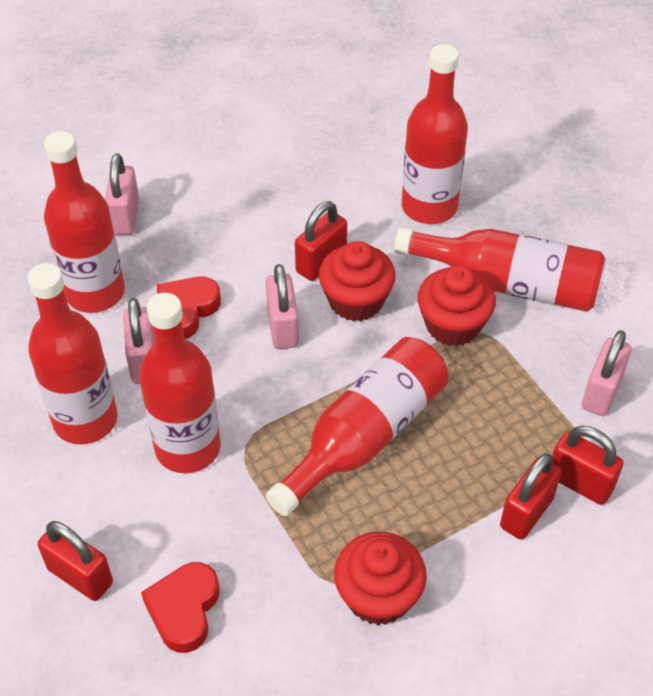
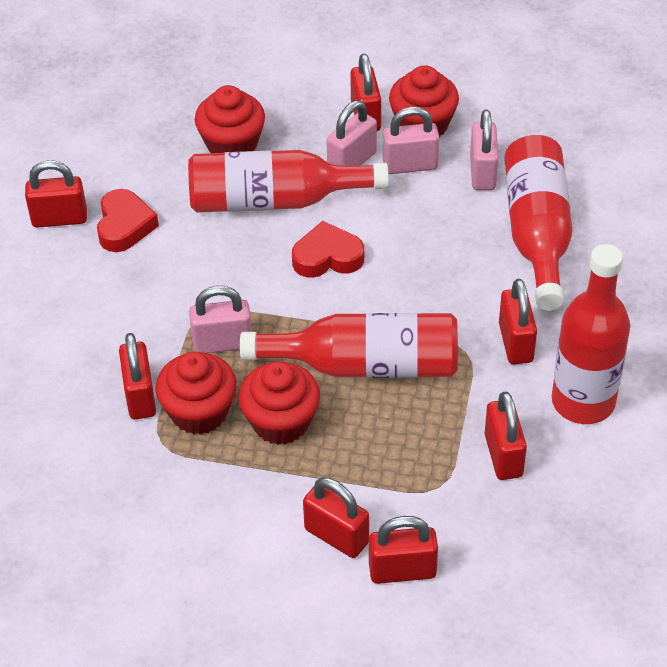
red bottle: [27,263,117,444] [44,131,125,313] [139,293,221,473] [266,337,448,516] [394,227,605,312] [402,44,468,224] = 6 -> [188,150,389,213] [240,313,458,378] [504,135,573,311] [552,244,630,424] = 4
red cupcake: [319,241,396,321] [334,532,427,625] [418,265,496,346] = 3 -> [155,352,237,435] [195,85,265,153] [239,361,320,445] [389,65,459,138] = 4
red padlock: [38,521,113,601] [295,201,347,281] [500,453,562,540] [552,426,623,505] = 4 -> [25,160,87,228] [119,333,156,420] [303,477,369,558] [350,54,381,131] [369,516,438,584] [485,391,527,480] [499,279,537,364] = 7

